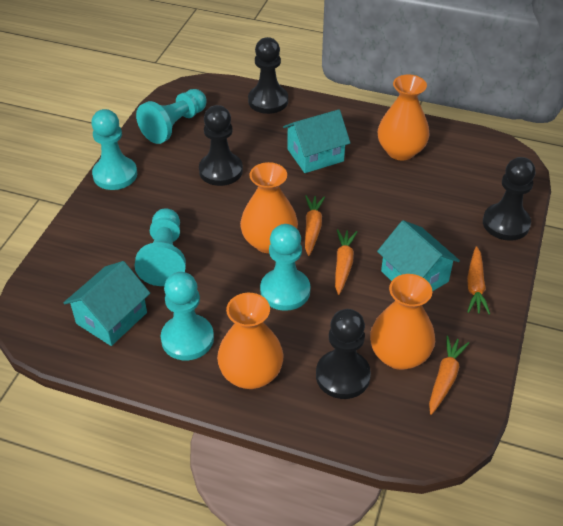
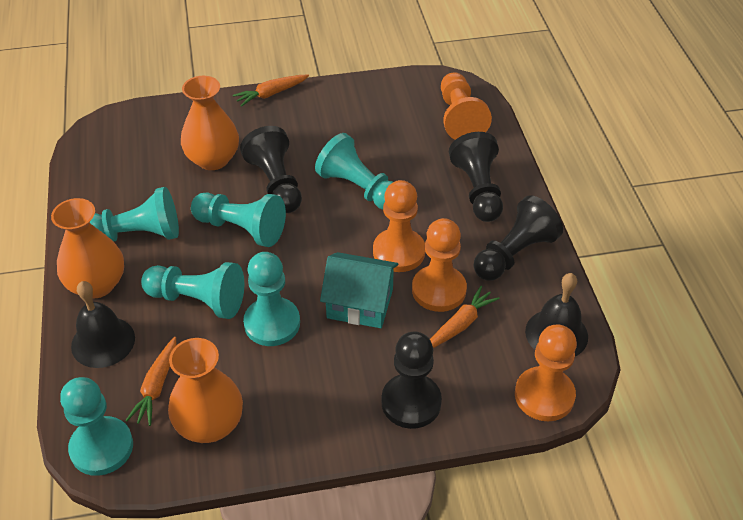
black bell: none = 0 -> [71,281,135,368] [525,273,588,356] = 2
orange carrot: [305,195,325,256] [335,229,357,295] [429,336,469,415] [467,246,490,315] = 4 -> [125,337,176,426] [233,75,309,107] [430,286,500,348] = 3
orange pawn: none = 0 -> [373,180,425,272] [412,218,467,312] [441,72,492,140] [515,324,577,421] = 4
orange vase: [217,293,283,389] [240,162,298,253] [370,274,435,370] [378,74,429,160] = 4 -> [51,198,124,298] [168,338,243,443] [181,76,239,170] = 3
turquoise house: [64,261,150,346] [283,109,350,173] [377,220,460,291] = 3 -> [320,252,398,328] = 1
turquoise pawn: [91,109,137,190] [134,209,186,286] [136,89,207,144] [161,272,214,360] [260,224,310,311] = 5 -> [60,377,133,476] [89,187,179,242] [141,262,244,319] [191,192,286,247] [243,252,300,346] [315,133,393,210] = 6

